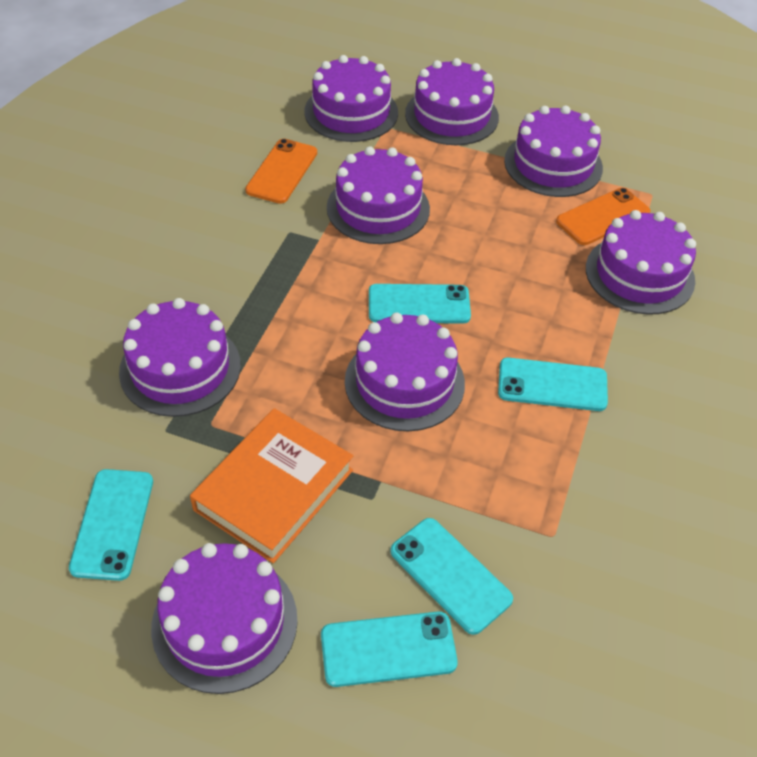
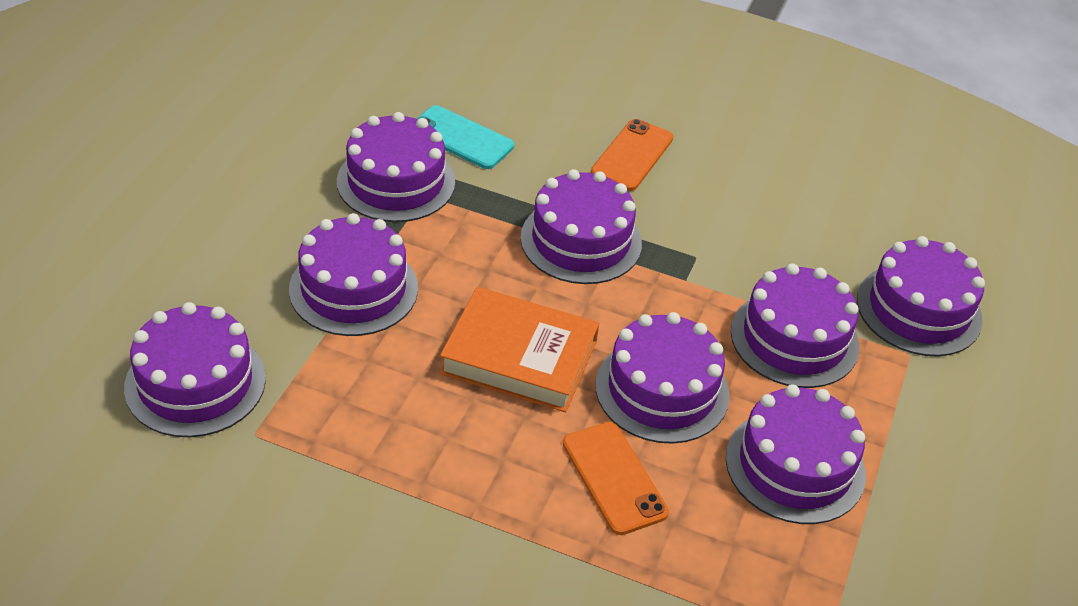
turquoise phone: [69,469,153,581] [321,611,458,687] [369,284,471,324] [390,518,513,635] [498,358,608,411] = 5 -> [417,105,514,169] = 1

